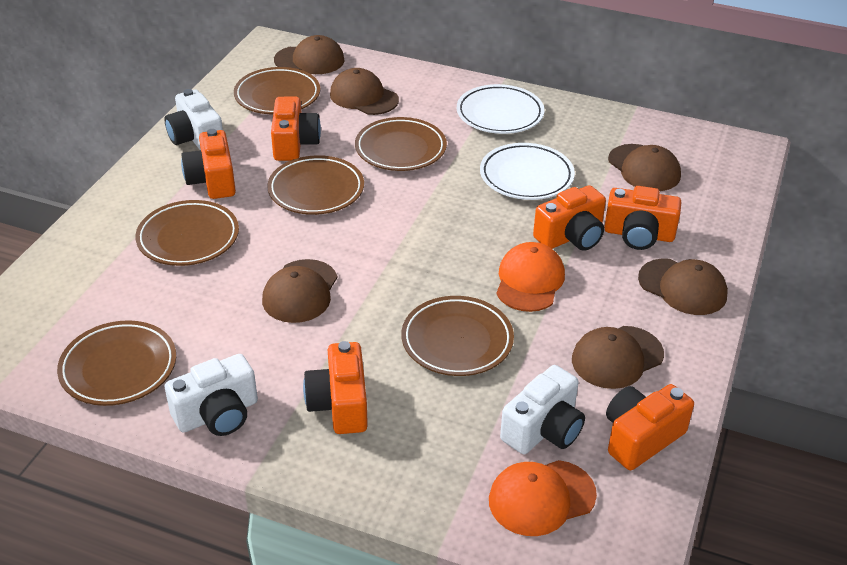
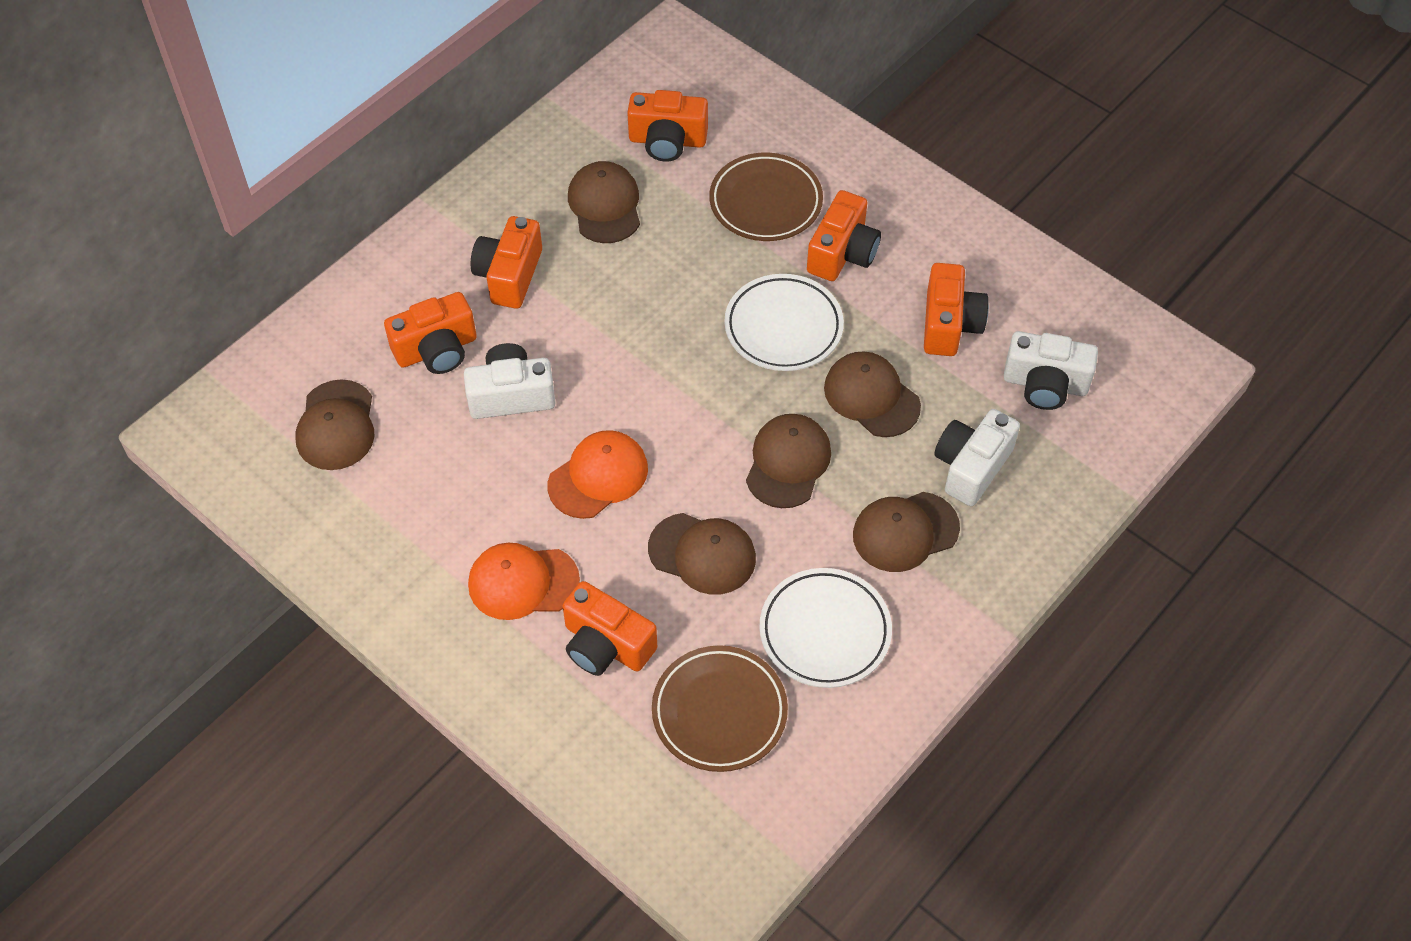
brown plate: [57,320,176,406] [135,200,239,266] [234,67,320,114] [267,155,364,215] [355,117,447,171] [401,296,514,376] = 6 -> [652,645,788,772] [709,152,823,241] = 2

